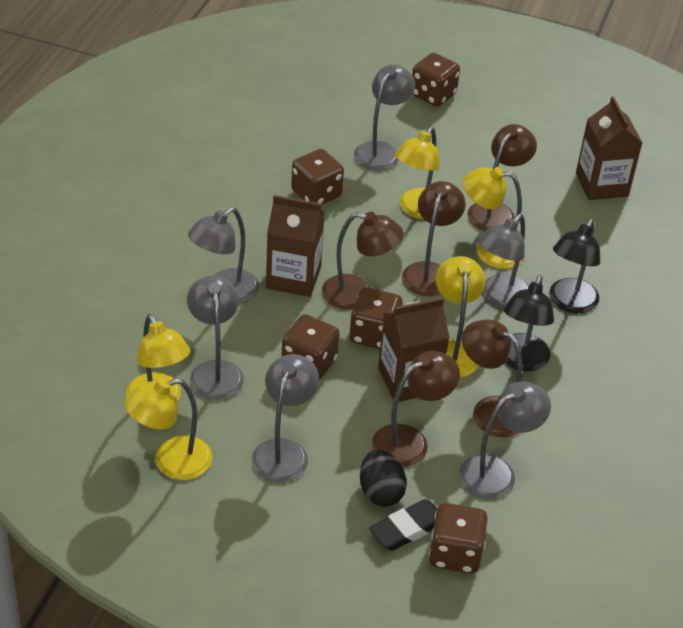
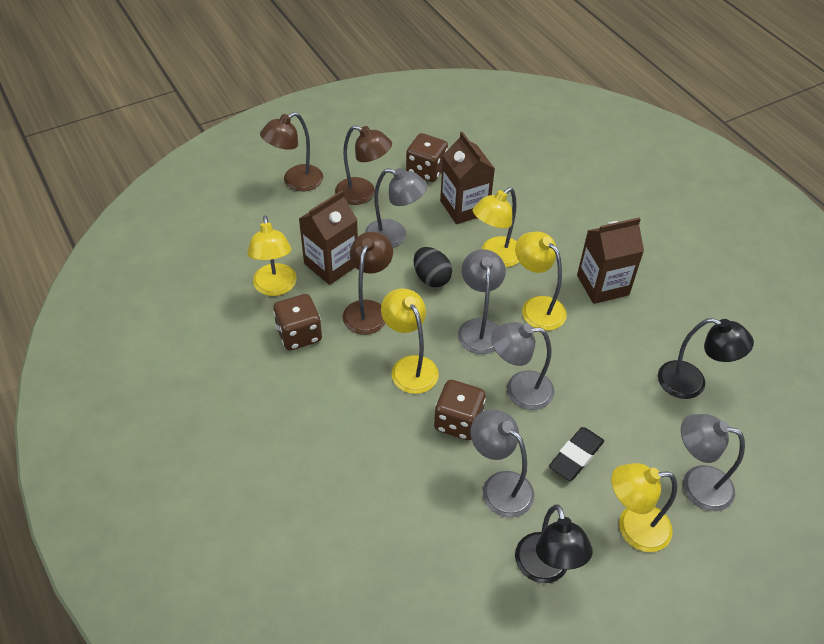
brown dice: [281,314,340,380] [291,149,344,205] [349,287,402,349] [412,53,460,107] [429,503,488,574] = 5 -> [273,294,322,350] [406,133,448,182] [434,380,486,440] = 3
brown lamp: [322,212,403,310] [372,351,460,467] [402,181,466,296] [462,319,523,437] [467,124,537,231] = 5 -> [260,112,323,191] [335,125,392,205] [343,232,393,335] = 3
grey lamp: [187,276,244,400] [188,207,259,304] [252,354,319,483] [354,65,415,171] [459,382,551,499] [478,214,529,308] = 6 -> [365,168,427,248] [458,249,506,354] [470,409,535,518] [491,322,555,410] [681,414,745,511] = 5

